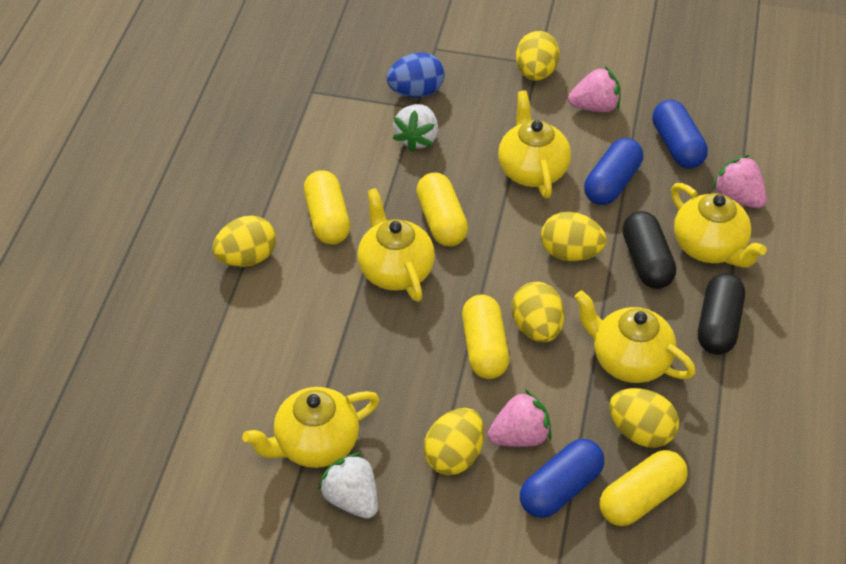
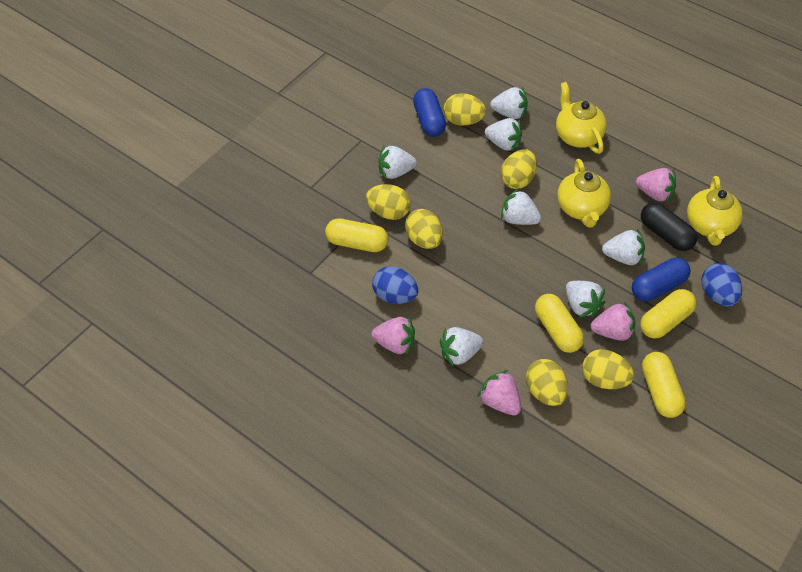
black capsule: [623,211,676,289] [698,273,745,355] = 2 -> [641,202,697,251] = 1
blue capsule: [520,439,604,518] [584,138,643,205] [652,100,708,169] = 3 -> [413,88,446,137] [632,258,690,301] = 2
blue egg: [387,52,445,97] = 1 -> [372,266,418,304] [701,263,742,307] = 2
pink strawberry: [488,389,552,447] [568,66,621,112] [712,155,767,208] = 3 -> [371,317,415,356] [478,370,521,416] [591,302,635,341] [636,168,676,203] = 4
white strawberry: [318,452,378,519] [393,104,438,152] = 2 -> [378,146,417,179] [440,327,484,367] [485,118,522,151] [490,87,528,119] [501,189,541,225] [566,281,605,318] [602,229,645,265] = 7
yellow teapot: [242,387,380,468] [358,188,435,302] [498,90,571,198] [575,291,696,383] [671,183,767,268] = 5 -> [556,82,607,154] [557,159,611,228] [687,176,743,246] = 3

